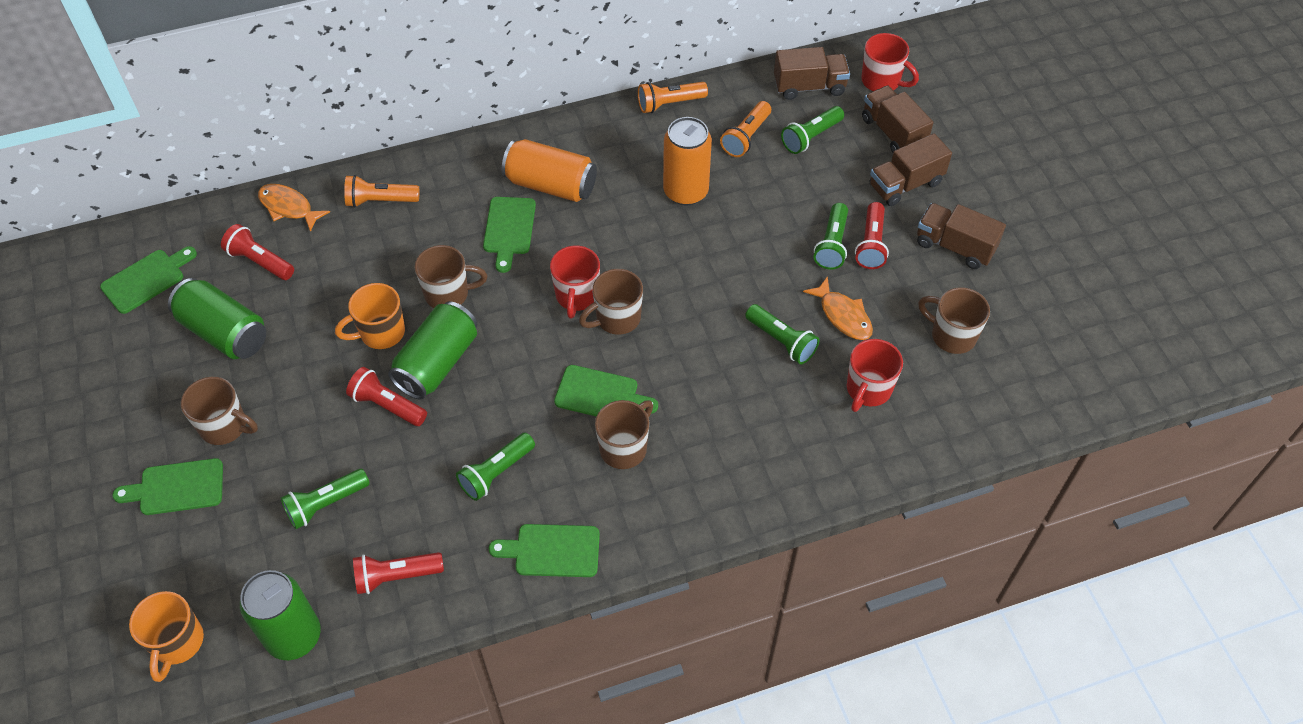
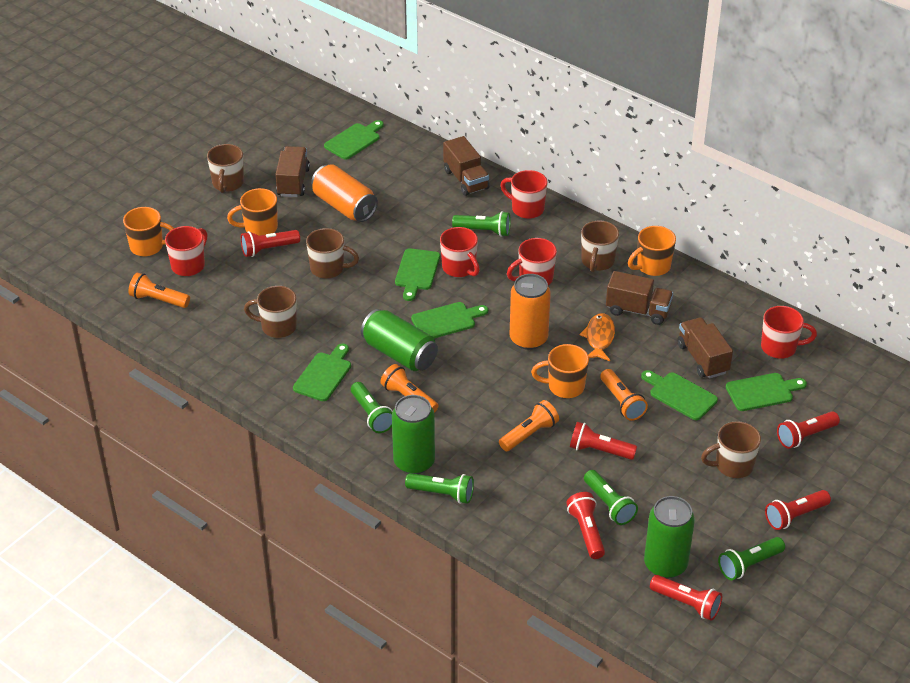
green cutting board: [100,246,197,314] [112,458,223,515] [483,197,536,273] [489,524,600,577] [554,365,658,417] = 5 -> [293,343,351,401] [324,120,384,160] [395,248,440,301] [411,302,488,338] [641,370,718,420] [726,373,807,411] = 6
orange fish: [258,184,330,232] [803,276,873,340] = 2 -> [580,313,615,361] = 1
orange flashlight: [344,175,419,207] [638,82,708,113] [720,101,771,157] = 3 -> [128,273,190,308] [380,364,438,413] [499,400,559,451] [600,369,648,421] = 4
orange mug: [129,591,204,682] [335,283,405,349] = 2 -> [123,207,174,256] [227,188,278,236] [531,344,589,398] [628,226,676,276] = 4
red flashlight: [221,224,294,280] [346,367,427,426] [353,552,444,594] [855,202,889,269] = 4 -> [241,230,300,257] [566,492,605,559] [570,422,637,460] [650,575,722,621] [765,490,831,530] [777,411,840,449] = 6
red mug: [550,246,600,319] [847,339,903,412] [861,33,919,91] = 3 -> [165,226,207,276] [440,227,480,277] [500,170,547,219] [507,238,557,285] [761,306,817,359] = 5

